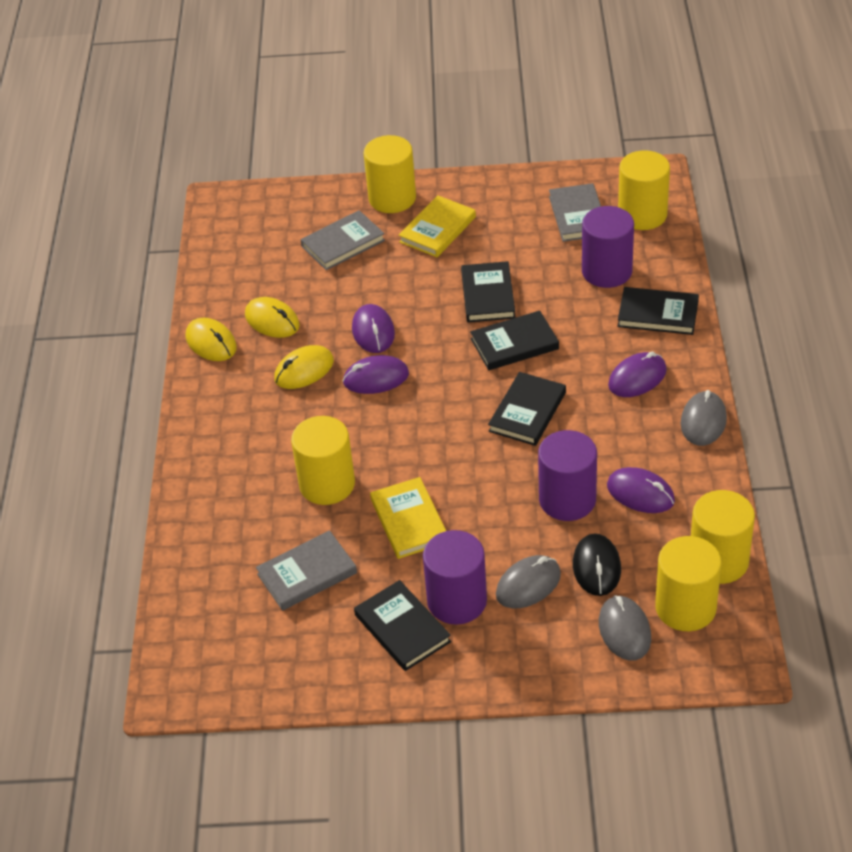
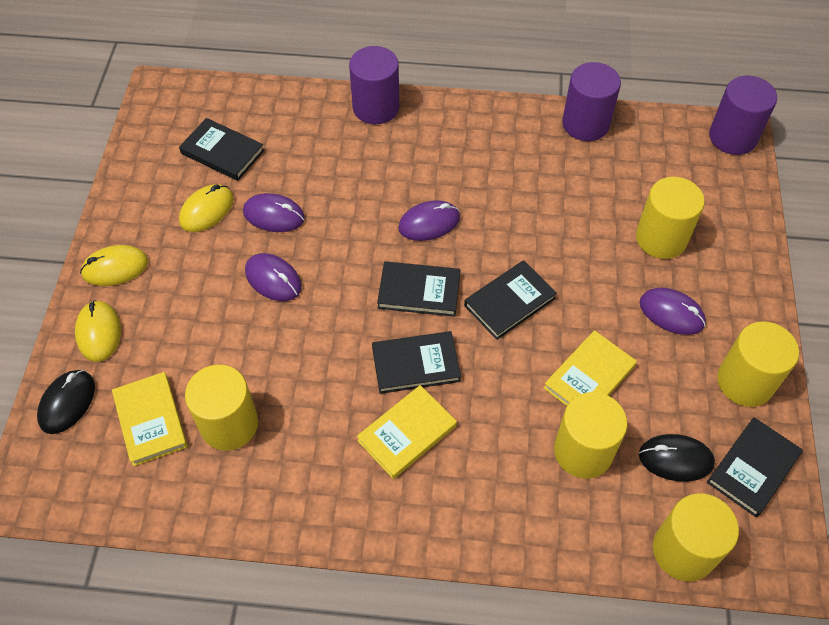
black mouse: [573,534,621,596] = 1 -> [37,370,95,434] [639,434,715,482] = 2
grey book: [256,530,357,611] [301,210,385,270] [549,183,601,242] = 3 -> none = 0
grey mouse: [496,555,561,608] [599,595,651,661] [681,390,727,446] = 3 -> none = 0
yellow book: [370,477,446,559] [399,195,476,257] = 2 -> [112,372,188,466] [357,385,457,479] [544,330,637,406] = 3

